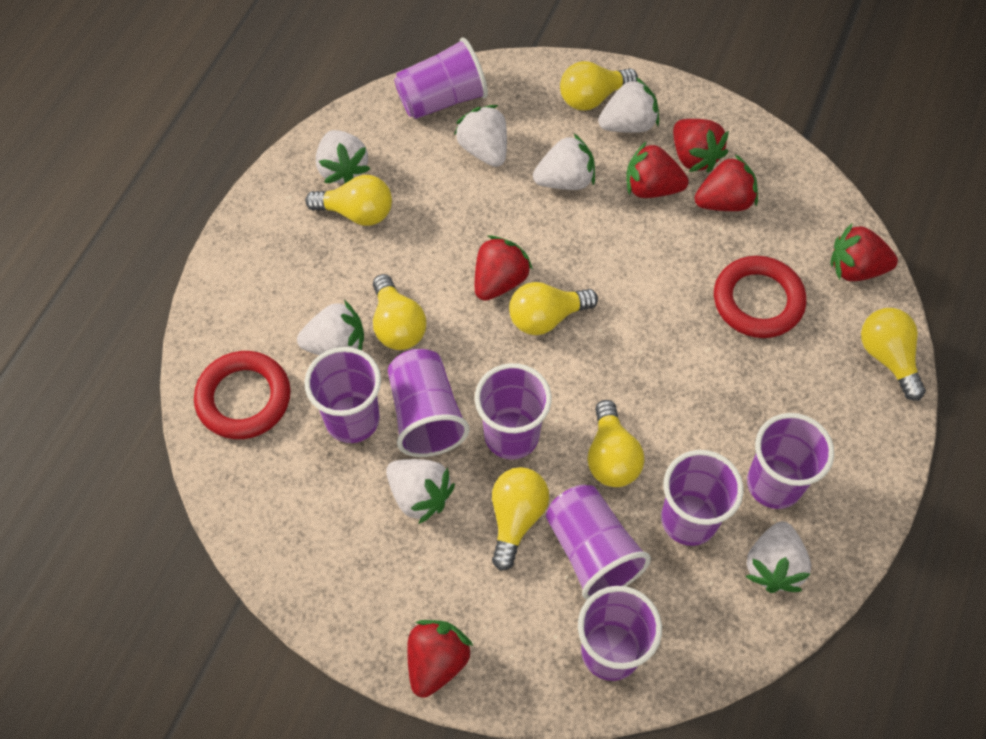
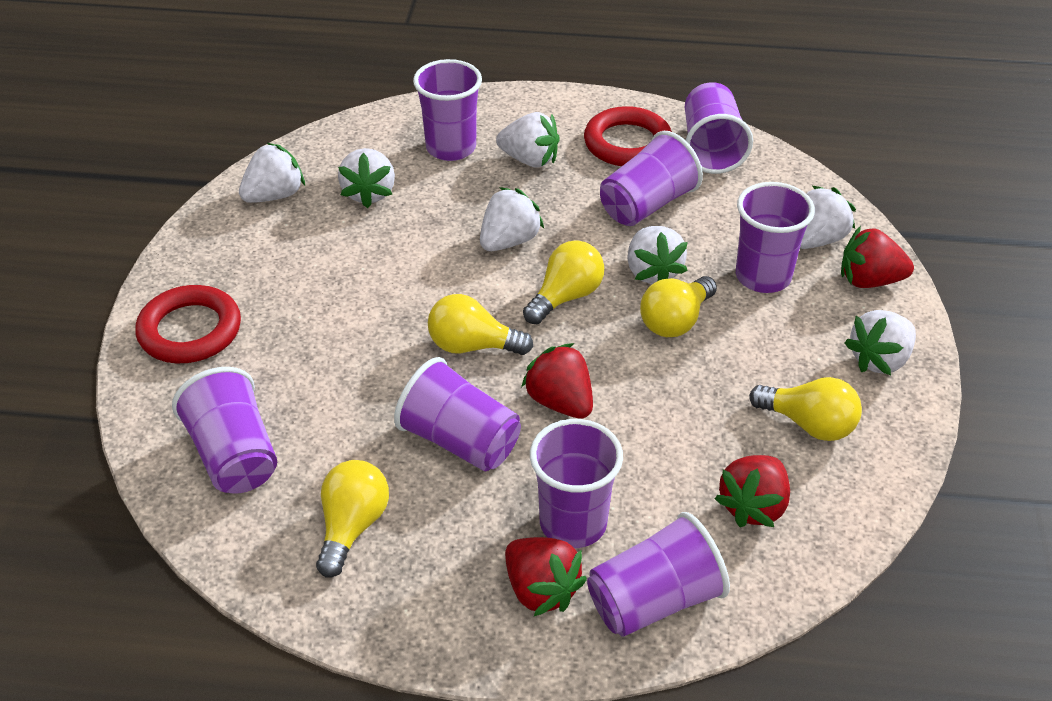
red strawberry: [407,620,473,698] [475,235,533,301] [626,141,689,198] [673,119,729,173] [694,154,758,211] [830,223,898,281] = 6 -> [505,537,587,616] [521,343,593,419] [714,455,790,527] [841,226,914,288] = 4
yellow light bulb: [305,175,392,226] [373,274,426,350] [492,467,549,571] [509,282,598,335] [560,61,638,111] [587,400,645,487] [861,308,926,401] = 7 -> [316,460,389,577] [428,294,533,355] [523,240,604,324] [640,276,717,337] [749,377,862,441] = 5

